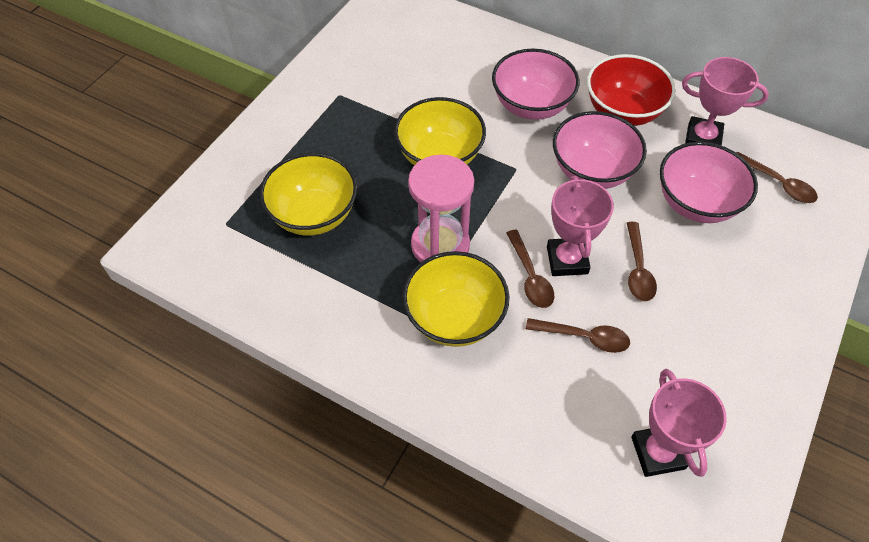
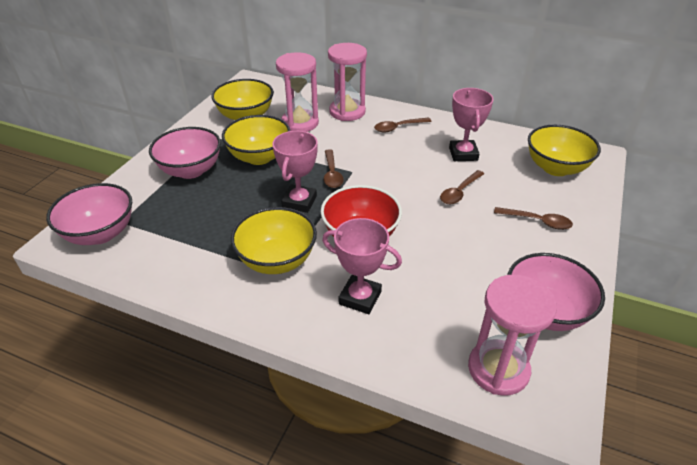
pink hourglass: [408,155,474,263] = 1 -> [276,52,319,132] [328,43,367,121] [468,275,557,396] = 3
yellow bowl: [260,153,357,236] [394,97,486,166] [403,251,509,347] = 3 -> [211,79,274,120] [222,115,290,165] [231,207,317,274] [528,125,601,176] = 4

